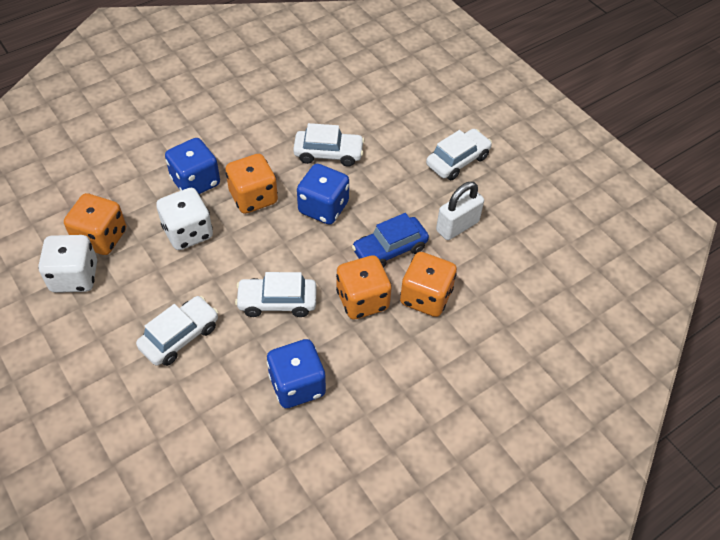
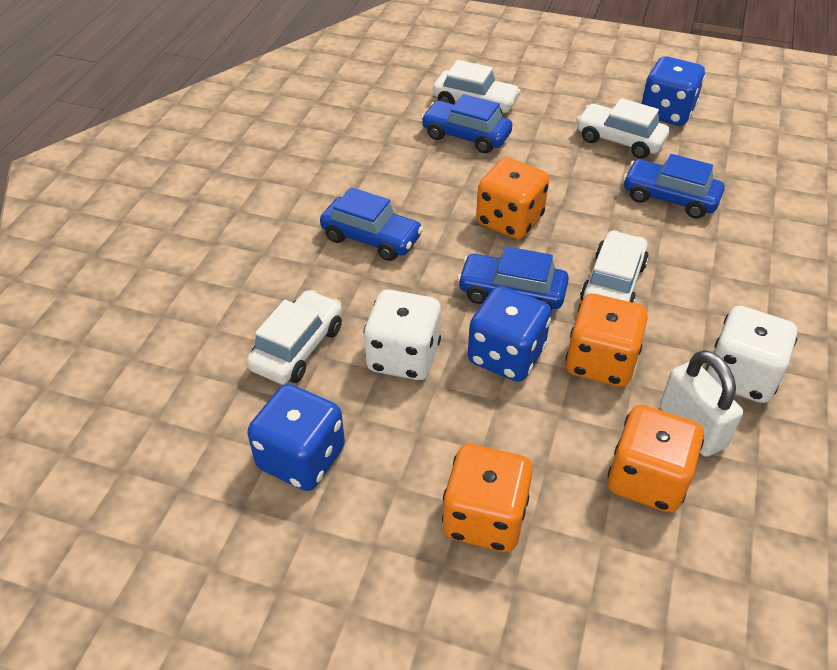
blue car: [352,213,429,268] = 1 -> [320,187,423,261] [421,94,512,154] [457,246,569,311] [623,154,725,219] = 4

